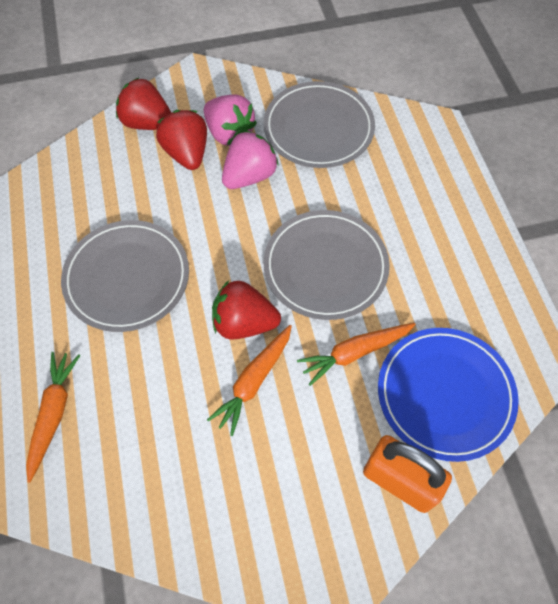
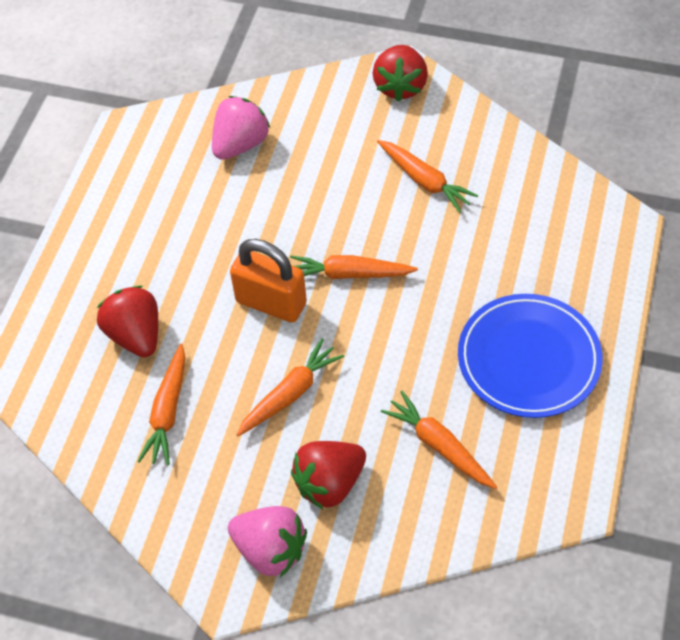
grey plate: [61,220,189,332] [263,81,375,168] [264,210,390,320] = 3 -> none = 0
orange carrot: [26,352,80,483] [207,325,292,436] [297,323,416,386] = 3 -> [137,344,185,465] [236,339,344,436] [290,255,418,279] [377,140,478,213] [381,391,497,489] = 5

